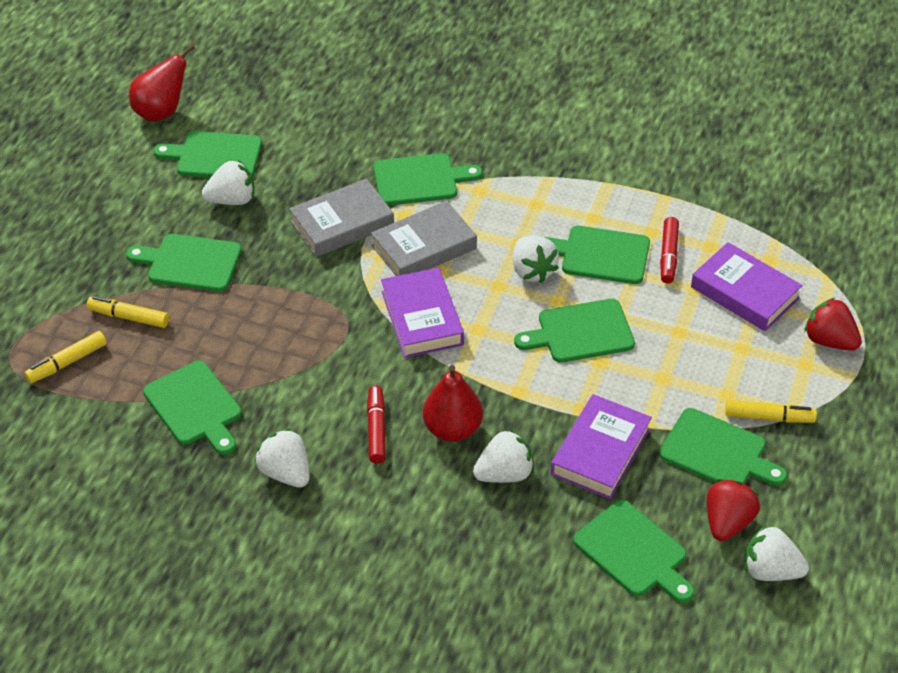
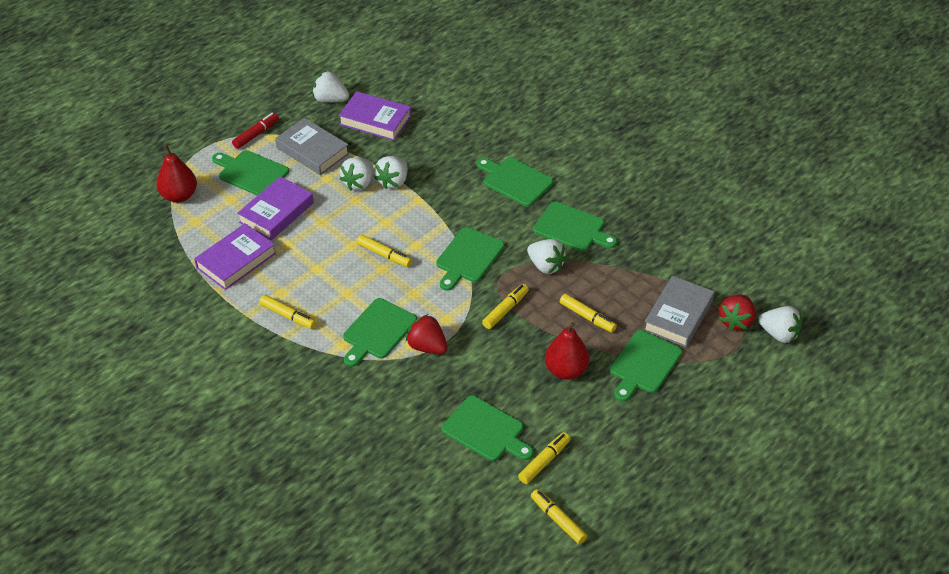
green cutting board: [126,234,242,292] [143,360,242,455] [154,131,262,178] [373,153,482,206] [514,299,635,363] [545,226,650,284] [573,500,695,603] [659,408,787,486] = 8 -> [212,150,289,196] [343,298,417,367] [436,227,504,291] [442,395,533,461] [477,158,554,206] [533,202,617,251] [610,330,682,401] = 7
red marker: [367,386,386,464] [660,217,679,283] = 2 -> [232,113,279,149] = 1
yellow marker: [24,331,107,383] [86,296,169,328] [725,400,817,423] = 3 -> [259,295,316,329] [357,235,412,267] [482,284,529,329] [518,432,570,484] [531,489,588,544] [560,293,617,333] = 6

